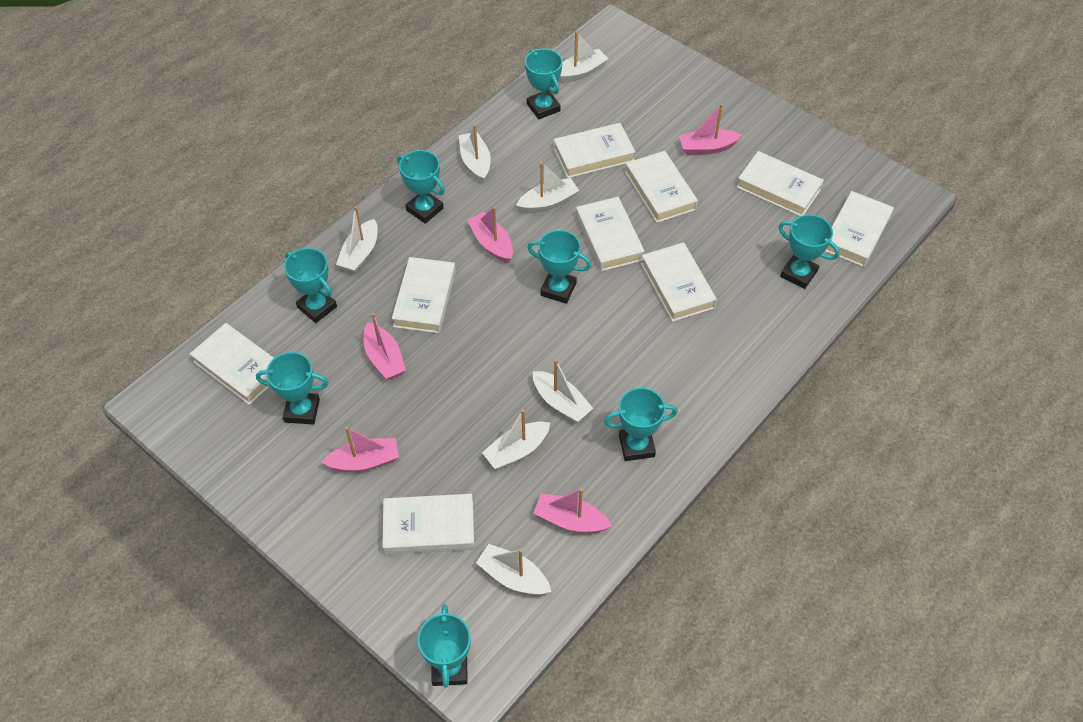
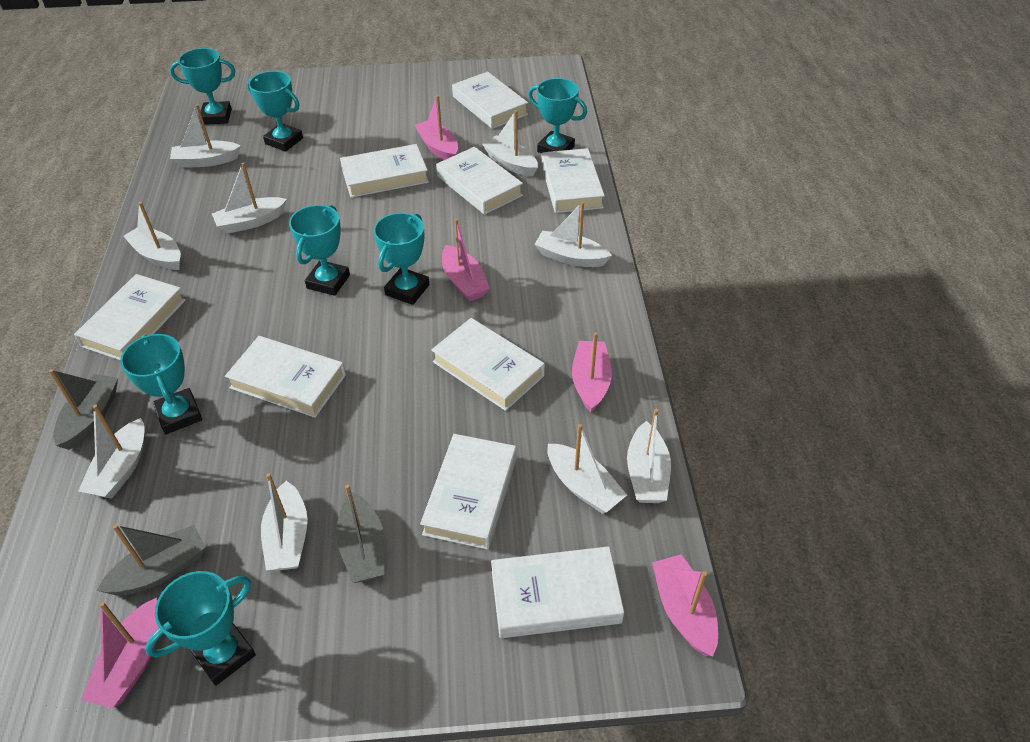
grey boat: none = 0 -> [49,369,118,450] [97,524,206,595] [336,484,384,583] = 3
turquoise trophy: [256,352,329,425] [284,248,337,323] [397,150,445,224] [418,604,471,688] [525,48,563,119] [527,230,591,304] [604,388,678,461] [779,214,840,289] = 8 -> [120,334,202,434] [145,571,256,686] [170,48,235,125] [247,71,303,152] [289,205,350,296] [374,213,429,305] [528,78,587,153] = 7
white boat: [336,206,378,273] [459,124,491,182] [476,544,551,595] [482,409,550,469] [516,162,579,213] [533,359,593,423] [558,31,608,83] = 7 -> [78,404,145,499] [123,202,181,270] [170,104,241,168] [212,162,287,234] [261,473,308,571] [482,110,538,177] [534,201,612,267] [547,424,627,514] [627,409,671,503] = 9

